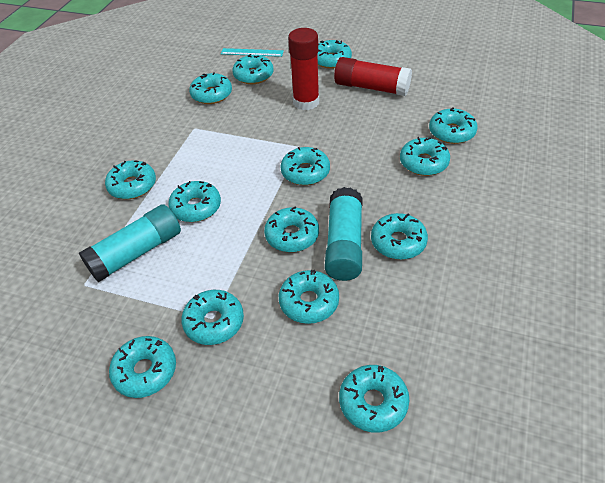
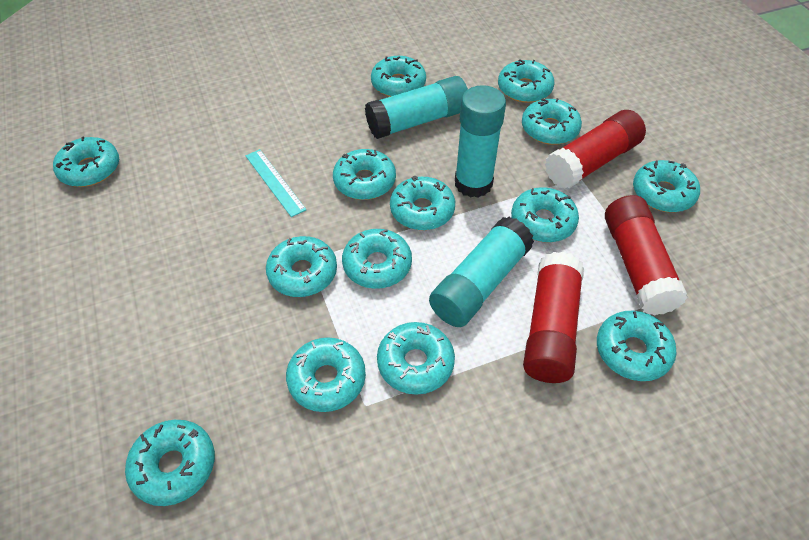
red glue stick: [288,28,319,110] [334,57,412,96] = 2 -> [523,252,584,383] [545,110,646,189] [605,195,688,316] = 3
turquoise glue stick: [79,204,181,282] [325,187,363,281] = 2 -> [365,76,468,139] [429,217,534,327] [455,85,506,198] = 3

